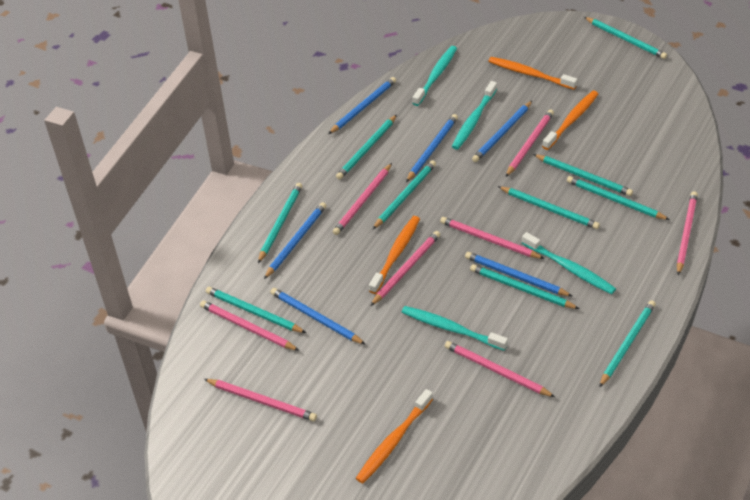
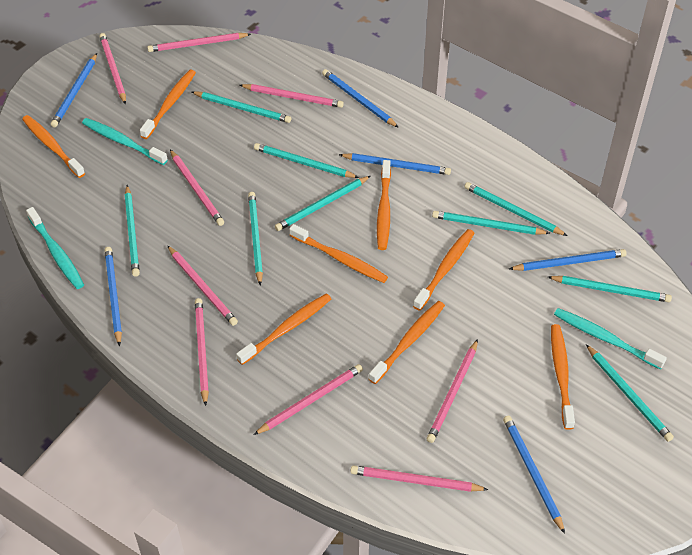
orange toothbrush: [356,389,433,484] [369,216,420,294] [488,57,578,90] [542,91,598,150] = 4 -> [22,115,85,178] [140,70,196,139] [236,294,331,365] [289,224,388,283] [369,301,445,384] [377,160,391,250] [413,229,474,311] [551,324,575,430] = 8
pink pencil: [200,300,299,351] [204,379,317,421] [333,163,392,235] [370,231,440,306] [440,217,545,259] [445,341,555,397] [506,109,554,177] [677,191,698,275] = 8 -> [99,33,126,104] [147,33,251,52] [167,245,238,326] [170,150,224,226] [195,298,209,406] [240,84,344,108] [254,364,363,435] [350,465,488,492] [427,339,478,443] = 9
turquoise pencil: [206,287,306,333] [258,183,302,263] [336,115,397,180] [373,160,436,229] [470,264,579,309] [498,186,600,229] [533,154,633,196] [567,176,670,220] [584,17,667,59] [599,300,656,387] = 10 -> [125,185,140,277] [192,91,291,123] [248,192,263,286] [254,143,359,178] [275,176,370,231] [432,211,550,235] [464,182,568,236] [548,276,672,302] [586,344,674,442] = 9
turquoise toothbrush: [402,306,508,351] [413,46,457,106] [452,81,497,150] [522,232,616,294] = 4 -> [26,207,84,289] [82,118,168,165] [554,308,667,370] = 3

